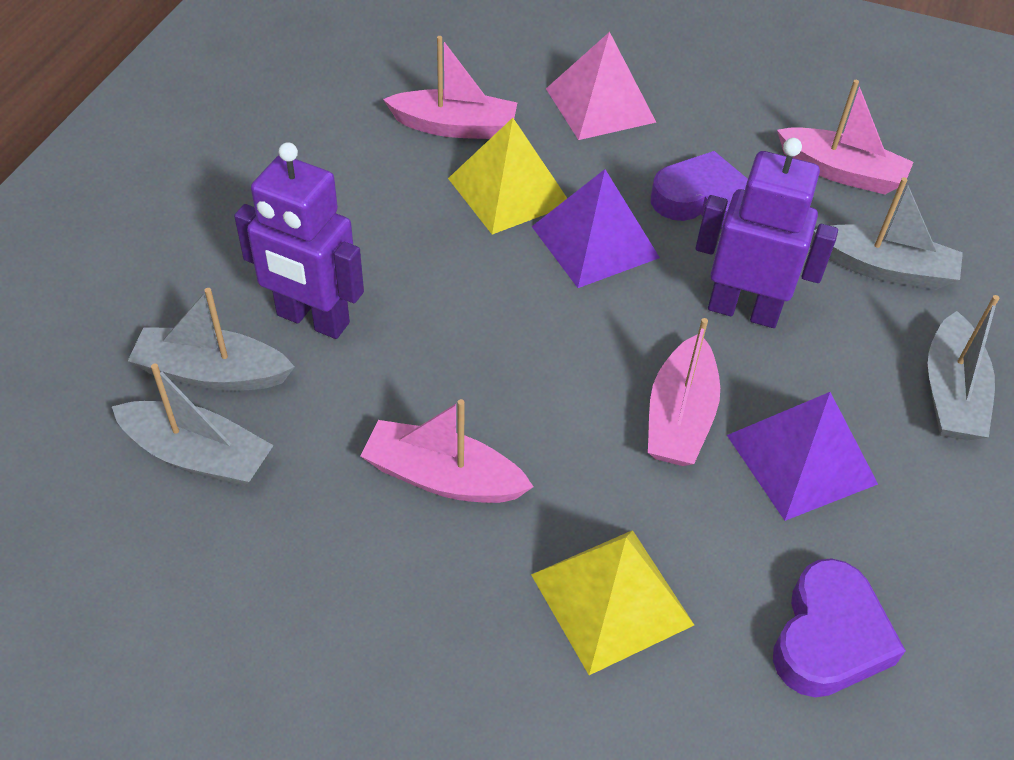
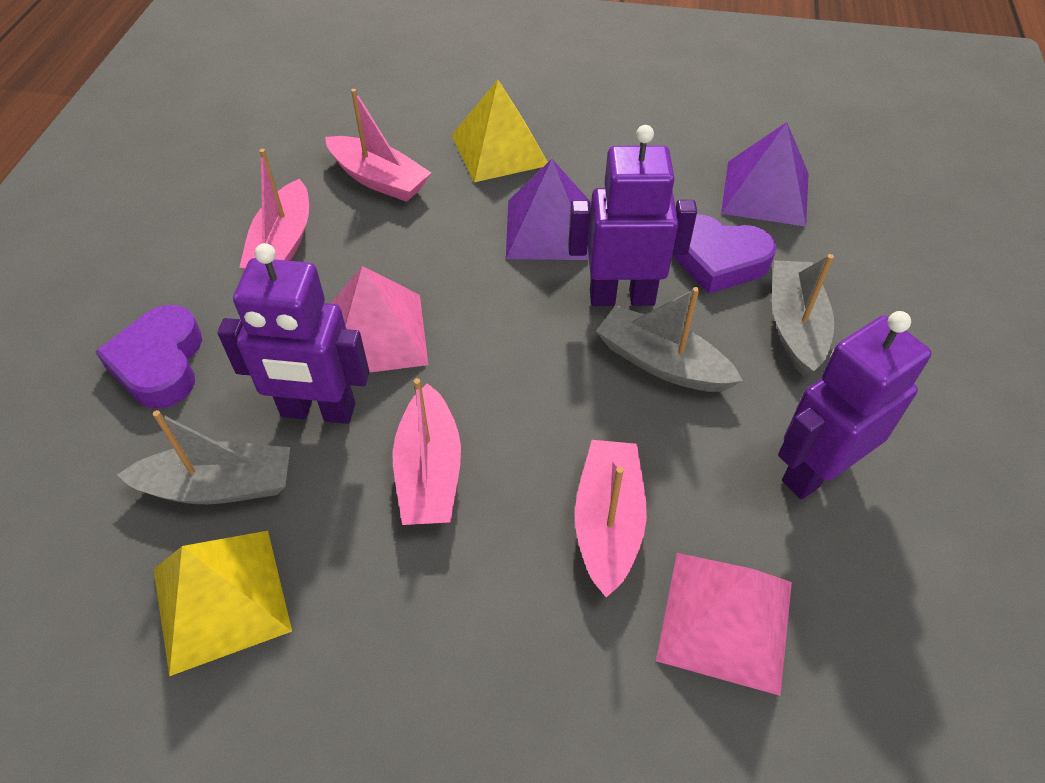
grey boat: [112,364,274,487] [128,288,295,391] [814,177,963,290] [928,295,999,440] = 4 -> [117,410,290,504] [596,287,743,392] [772,254,834,377] = 3
pink pyramid: [546,32,656,140] = 1 -> [330,266,428,373] [656,553,792,696] = 2
purple robot: [234,142,364,339] [695,138,838,328] = 2 -> [217,243,369,424] [568,125,697,306] [778,311,932,499] = 3

